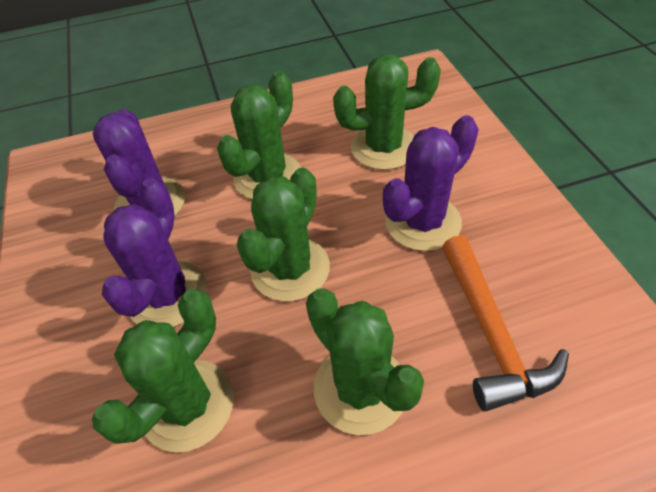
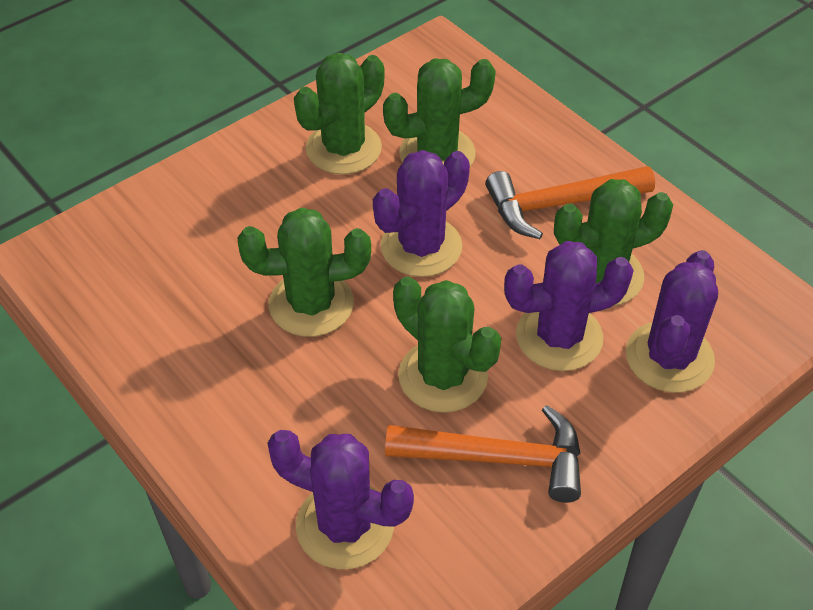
orange hammer: [442,235,569,411] = 1 -> [385,405,581,503] [485,166,655,239] = 2
purple cactus: [93,109,185,216] [102,178,207,327] [383,115,479,251] = 3 -> [268,430,414,569] [373,150,470,277] [504,241,634,371] [626,250,718,393] = 4

